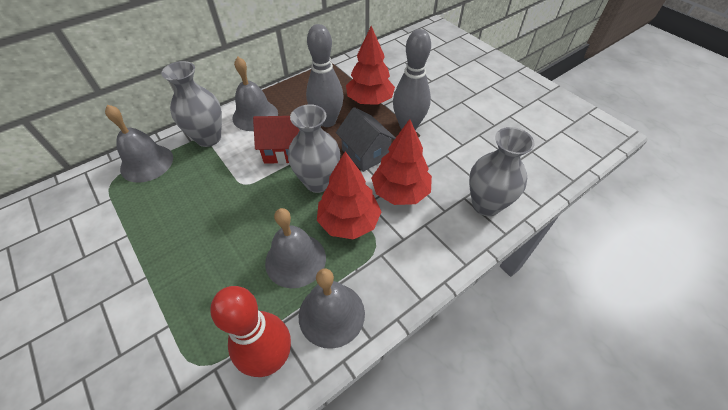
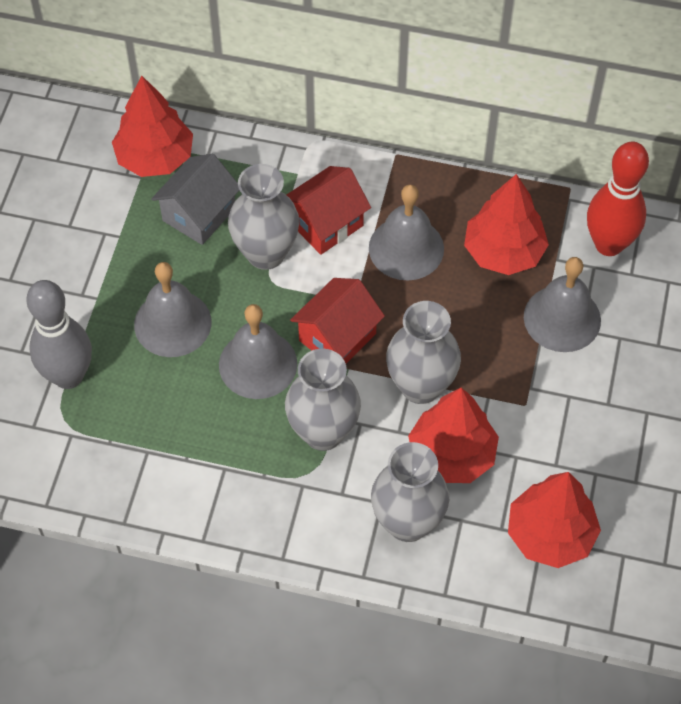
grey bowling pin: [306,24,344,127] [393,29,431,130] = 2 -> [26,280,92,389] = 1
grey vase: [161,61,222,147] [288,104,340,193] [469,127,535,216] = 3 -> [228,164,299,270] [285,348,361,451] [371,442,449,542] [386,301,461,404] = 4
red house: [253,116,300,164] = 1 -> [287,166,371,255] [290,278,385,363] = 2
red tree: [317,152,381,240] [346,26,395,105] [371,119,432,205] = 3 -> [112,76,193,177] [408,387,499,483] [464,174,549,275] [508,472,601,568] = 4

